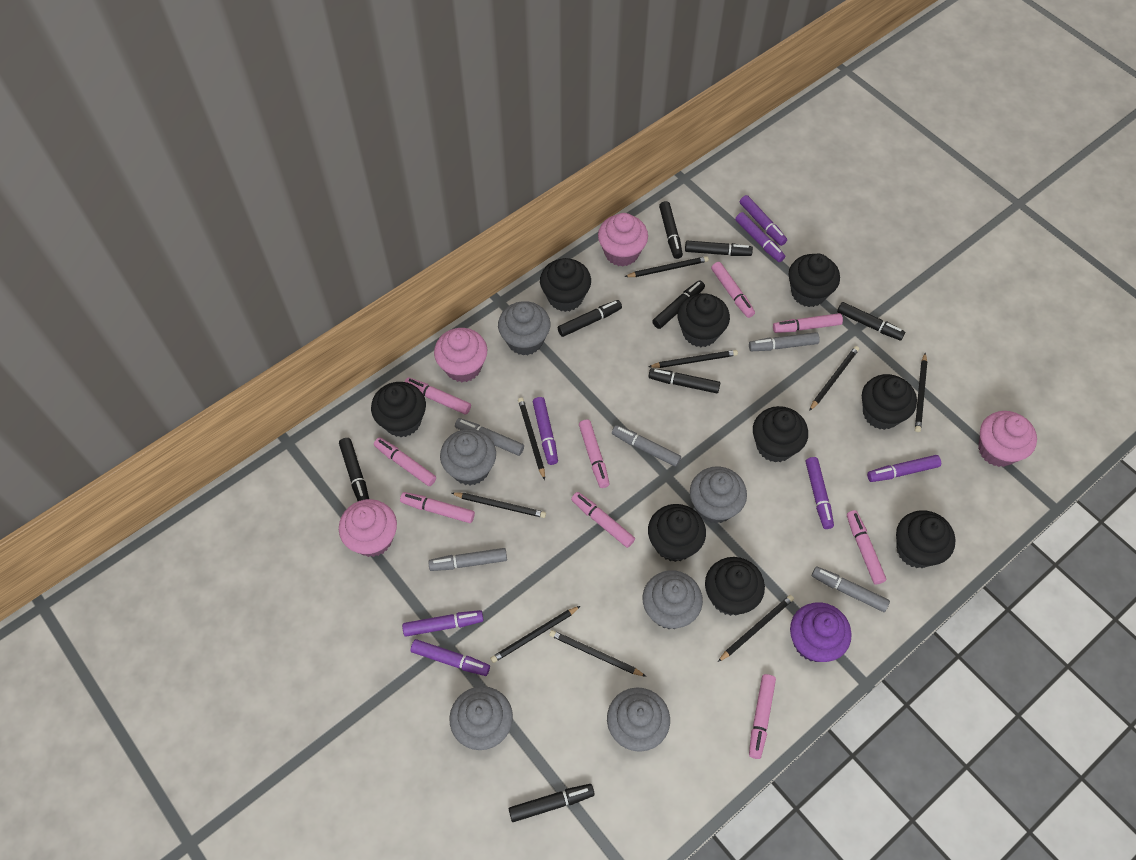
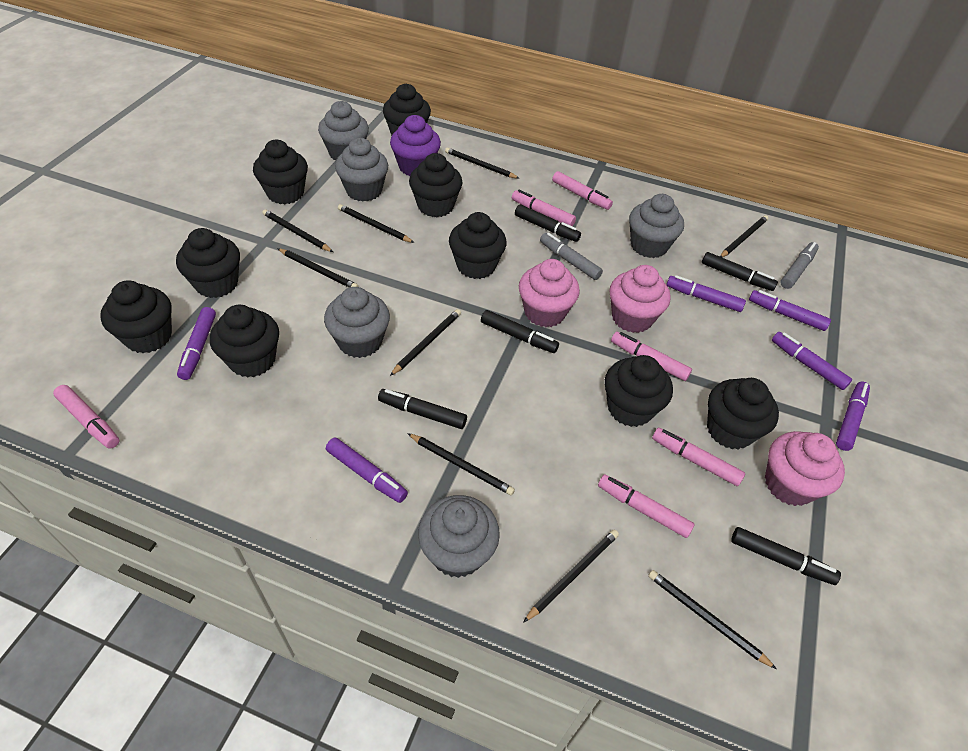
black marker: [339,438,369,501] [509,784,595,822] [558,300,622,337] [648,368,720,393] [652,280,705,329] [659,201,683,259] [685,241,753,256] [837,302,905,341] = 8 -> [378,389,467,429] [481,310,559,353] [515,204,581,242] [702,252,778,291] [731,527,841,585] = 5
grey cupcake: [440,429,496,485] [449,686,513,750] [498,301,551,355] [607,687,670,752] [643,570,703,629] [690,467,747,524] = 6 -> [318,101,369,160] [324,287,390,358] [335,138,388,202] [418,495,500,578] [629,194,684,258] = 5
grey marker: [428,548,507,571] [455,418,524,456] [612,425,681,467] [749,332,820,351] [812,567,890,612] = 5 -> [540,233,603,280] [780,242,819,289] = 2
pink cupcake: [339,499,397,557] [434,328,487,382] [598,213,648,267] [978,411,1037,467] = 4 -> [519,259,580,327] [609,265,671,333] [765,431,845,506] = 3
pink marker: [374,437,436,486] [400,492,475,523] [405,377,471,415] [571,492,635,548] [579,419,610,488] [711,262,755,318] [749,674,776,759] [773,313,843,333] [847,510,886,584] = 9 -> [53,385,119,449] [512,190,576,226] [552,171,613,210] [598,474,695,538] [611,331,692,381] [652,428,745,486] = 6
purple marker: [402,610,483,637] [411,639,490,676] [533,397,558,465] [735,212,785,262] [740,195,787,246] [806,457,834,529] [867,455,941,482] = 7 -> [177,307,216,380] [326,437,408,503] [667,275,746,312] [749,290,831,331] [772,332,852,390] [836,382,870,451] = 6

